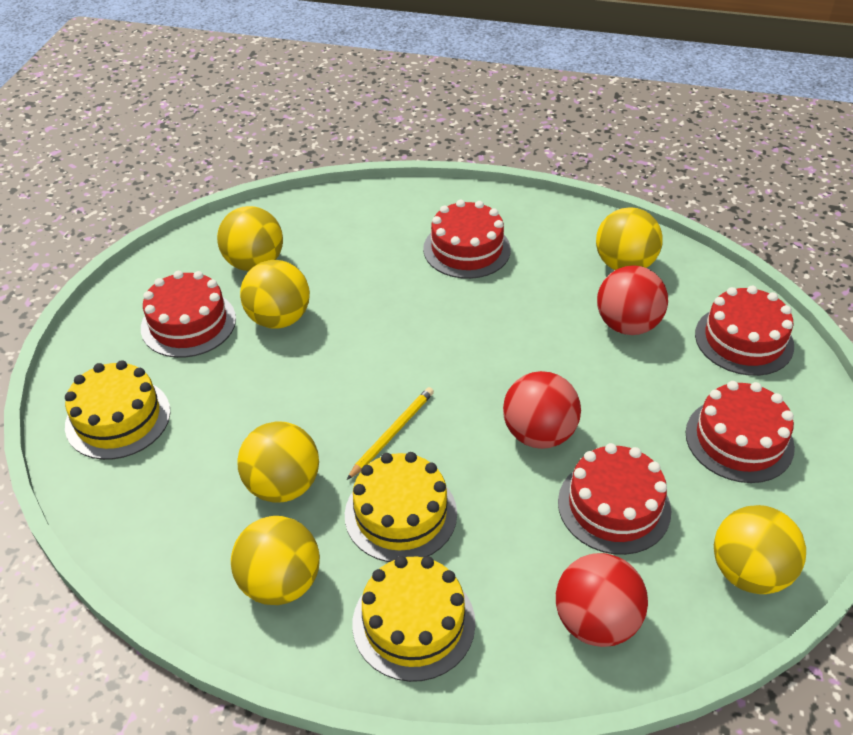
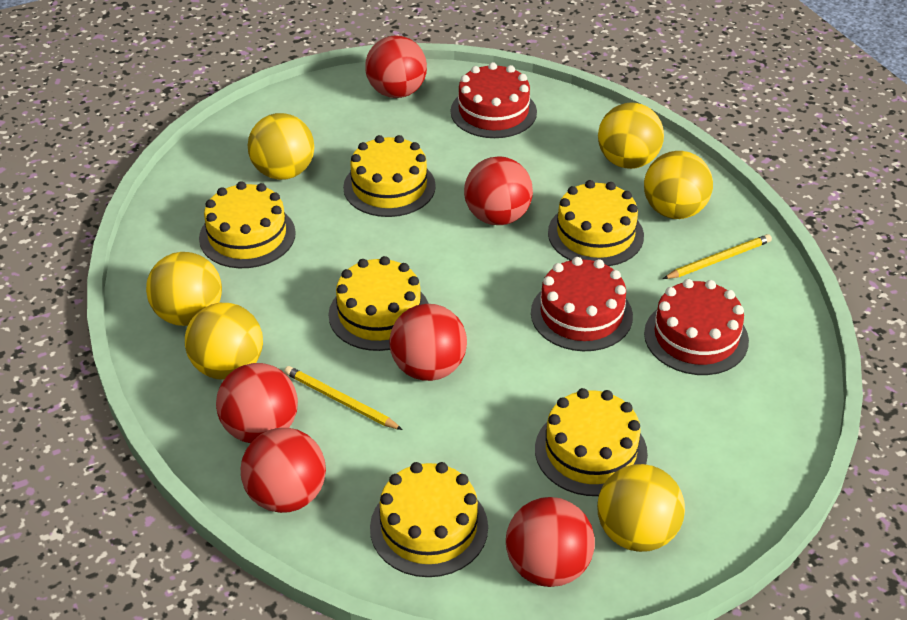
red ball: [503,371,581,449] [556,553,648,647] [597,265,668,335] = 3 -> [216,363,298,443] [241,428,326,513] [365,35,427,98] [390,304,467,381] [464,156,533,225] [506,497,595,587] = 6
red cake: [141,271,236,358] [423,200,511,279] [558,443,671,555] [686,381,795,483] [695,286,794,376] = 5 -> [451,62,537,138] [531,257,633,351] [644,279,749,375] = 3
yellow cake: [65,360,170,460] [345,452,457,562] [352,556,475,682] = 3 -> [199,181,296,268] [328,256,429,351] [343,135,436,217] [370,462,488,577] [535,388,648,496] [548,180,644,266] = 6
yellow pencil: [347,387,434,480] = 1 -> [284,366,403,430] [663,234,772,279] = 2

